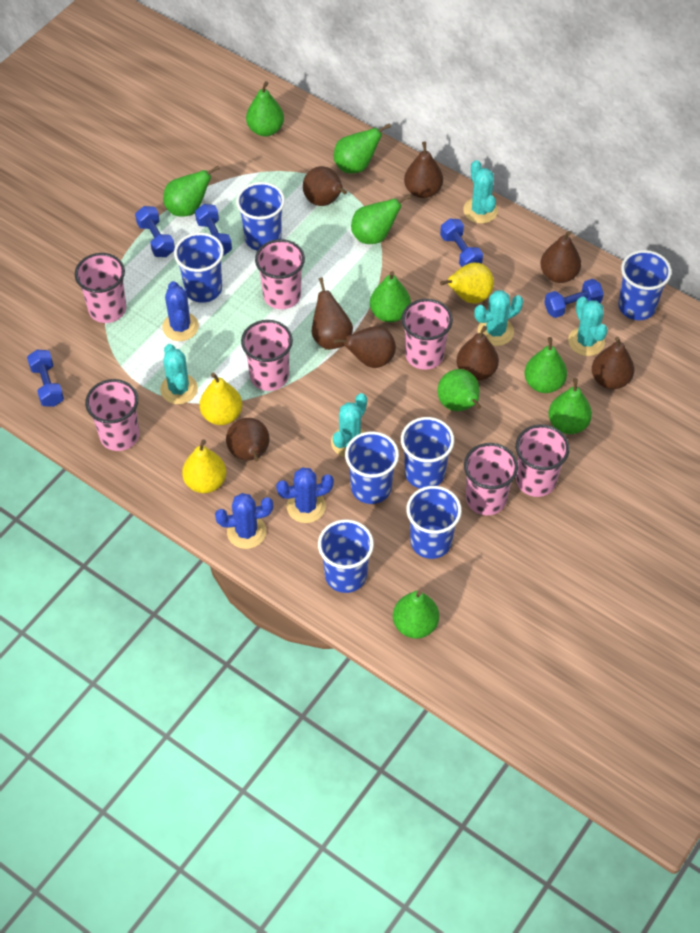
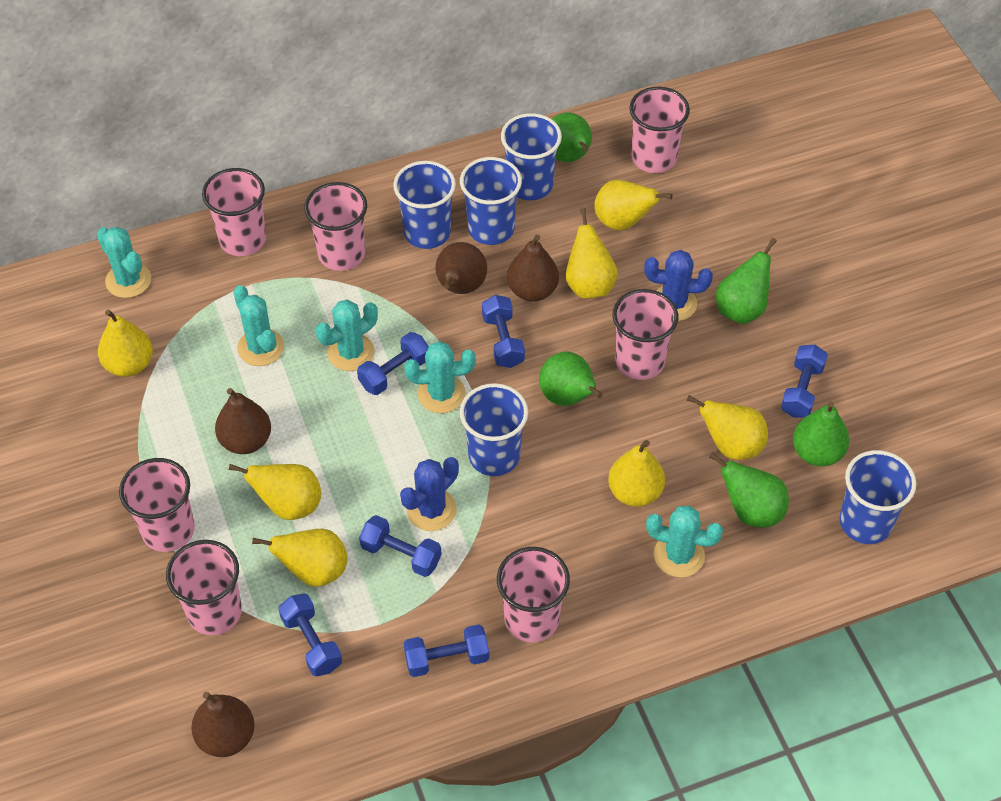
blue cactus: [162,281,199,341] [215,493,273,549] [276,468,334,523] = 3 -> [400,457,459,531] [644,250,713,321] = 2
blue cup: [174,233,224,303] [236,182,285,251] [318,519,374,593] [345,431,399,504] [401,417,454,489] [406,486,462,559] [618,250,672,320] = 7 -> [393,161,456,249] [460,157,522,245] [460,383,528,476] [501,113,562,200] [839,450,916,544] = 5
blue dumbbell: [27,350,64,407] [135,206,175,257] [195,204,232,256] [440,219,483,267] [544,279,604,318] = 5 -> [279,594,342,677] [357,332,429,395] [359,515,442,577] [404,625,489,677] [482,295,525,368] [781,345,828,418] = 6
brown pear: [226,418,270,461] [303,166,347,206] [312,277,353,350] [334,326,396,368] [404,141,443,198] [456,326,499,381] [540,231,581,283] [592,337,634,389] = 8 -> [191,692,255,757] [215,388,271,454] [436,242,487,294] [507,234,559,301] = 4
green pear: [163,166,220,217] [246,81,284,137] [334,123,391,173] [351,194,411,244] [370,271,411,322] [393,590,439,639] [438,369,481,411] [525,337,567,393] [548,378,592,434] = 9 -> [539,351,603,406] [552,113,592,162] [709,452,789,528] [716,238,777,324] [793,401,849,466] = 5
yellow pear: [182,439,226,493] [199,373,242,425] [440,263,494,304] = 3 -> [98,310,153,377] [228,464,321,520] [252,529,347,587] [566,208,618,299] [594,180,673,230] [608,440,665,507] [687,395,768,460] = 7

